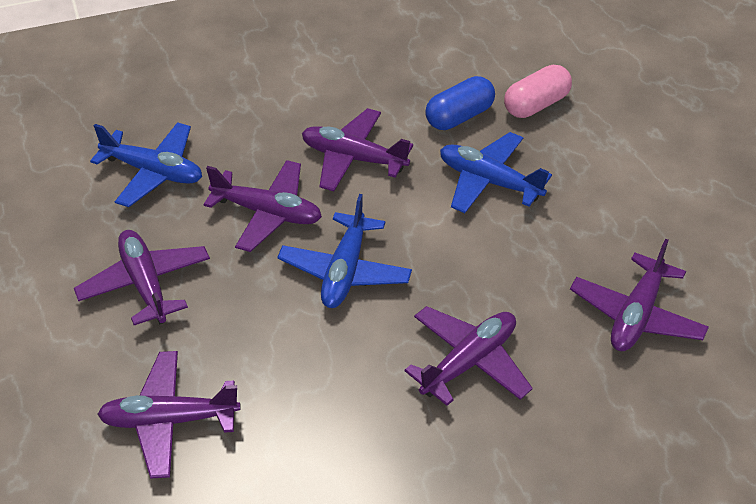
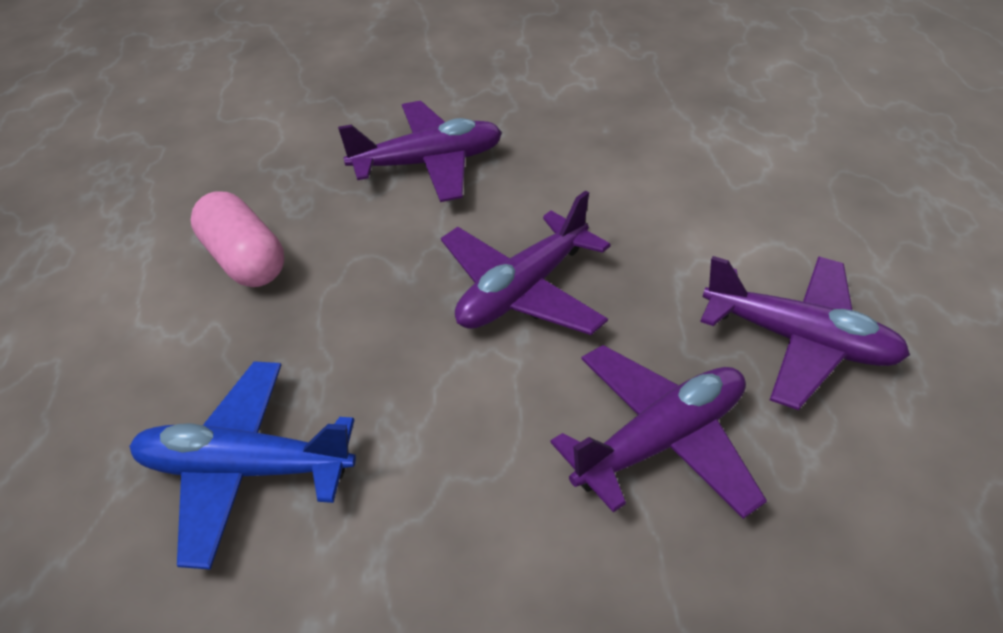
blue capsule: [425,76,495,130] = 1 -> none = 0
blue plane: [90,122,202,207] [277,194,412,308] [440,132,552,213] = 3 -> [129,361,356,570] = 1
purple plane: [74,230,210,325] [97,351,241,479] [203,160,322,252] [302,108,413,191] [404,306,533,406] [570,239,709,351] = 6 -> [338,101,502,202] [441,190,611,335] [551,345,767,519] [700,256,910,410] = 4

